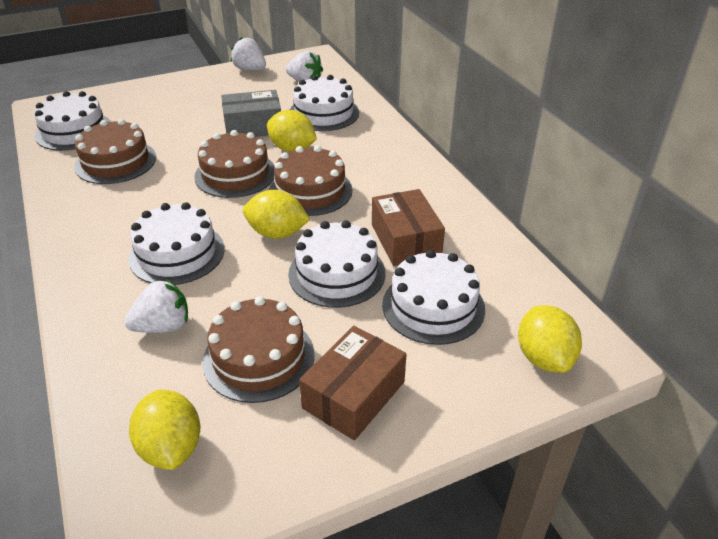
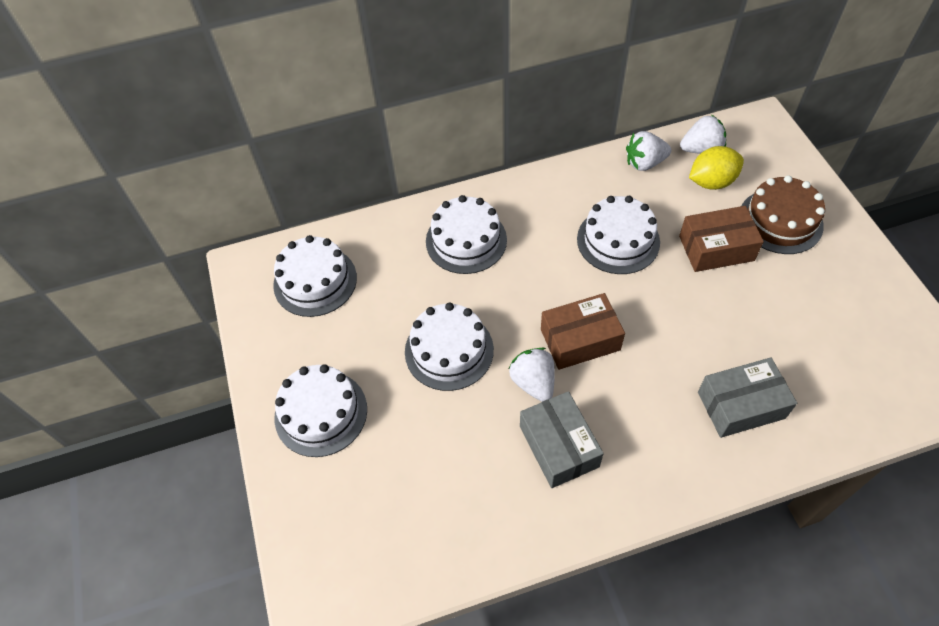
brown cake: [74,119,156,184] [194,130,275,198] [203,296,315,403] [269,145,353,216] = 4 -> [741,175,825,254] = 1
grey box: [221,90,281,137] = 1 -> [520,391,604,488] [698,357,797,438] = 2
yellow lemon: [129,390,200,470] [243,190,310,239] [267,110,317,152] [518,305,582,373] = 4 -> [689,146,744,190] = 1

